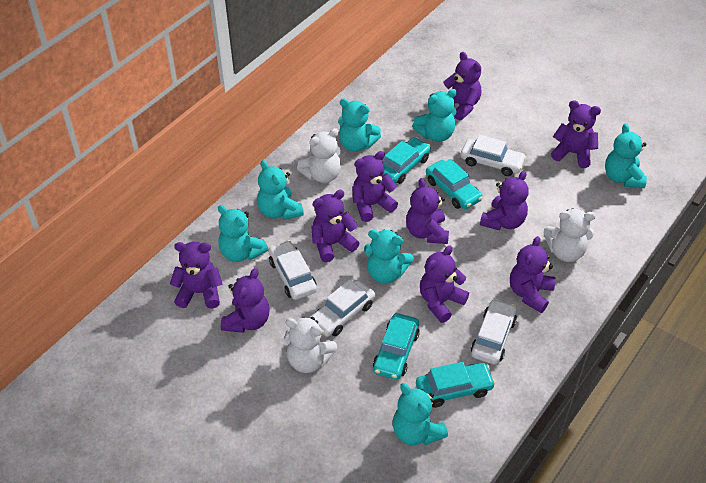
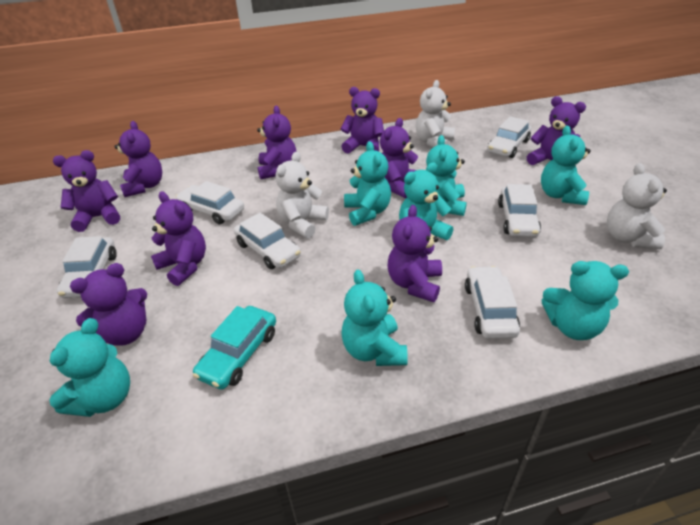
purple teddy bear: [170,242,223,309] [221,268,269,333] [311,190,359,262] [352,151,398,222] [406,178,449,244] [420,245,469,323] [443,52,481,120] [480,171,529,231] [510,236,555,313] [551,100,601,168] = 10 -> [53,150,120,232] [70,263,147,346] [114,121,162,197] [151,192,206,286] [257,106,297,179] [340,87,384,154] [380,118,418,198] [388,205,442,302] [527,96,586,165] = 9
turquoise car: [373,313,420,380] [383,137,431,184] [416,362,495,408] [426,159,483,209] = 4 -> [193,306,276,389] = 1
white car: [269,240,317,300] [310,280,375,337] [461,135,526,176] [471,299,517,364] = 4 -> [57,236,117,298] [176,181,244,224] [234,213,301,269] [465,266,520,339] [487,116,531,158] [498,184,541,237] = 6

